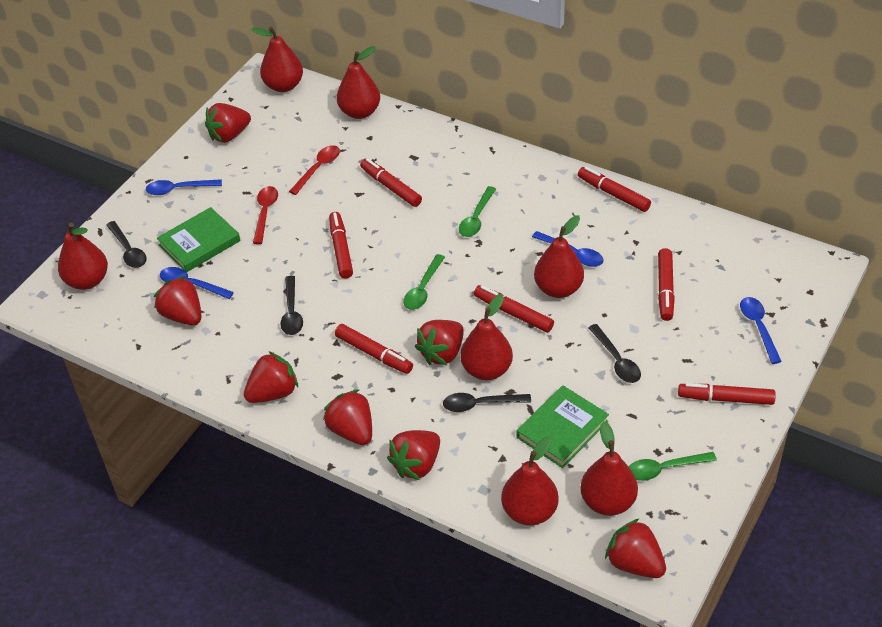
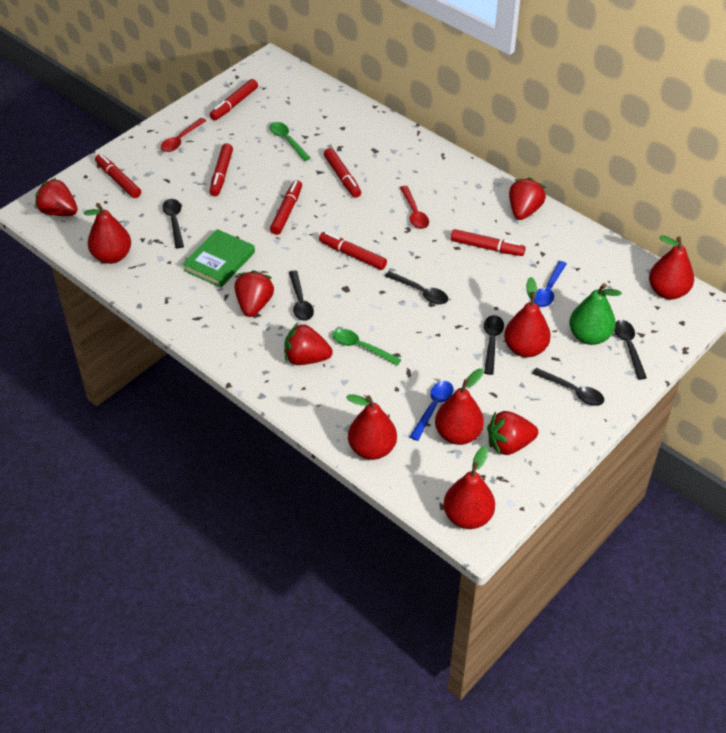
black spoon: [107,221,147,268] [280,276,303,335] [443,393,531,412] [588,324,641,383] = 4 -> [162,199,184,248] [289,270,314,321] [385,271,448,305] [484,315,504,375] [532,368,604,406] [614,320,647,380] = 6
blue spoon: [146,179,222,195] [160,267,234,299] [532,231,603,267] [740,297,782,364] = 4 -> [410,381,453,441] [534,261,567,307] = 2
green book: [157,207,241,272] [517,385,609,468] = 2 -> [183,229,255,288] = 1
green pear: none = 0 -> [569,283,622,345] = 1
green spoon: [403,254,445,310] [459,186,496,237] [629,452,717,481] = 3 -> [269,122,310,161] [332,329,402,365] = 2
red pear: [58,223,108,290] [251,27,303,92] [337,46,380,119] [460,294,513,380] [501,436,559,525] [534,215,584,298] [580,421,638,516] = 7 -> [83,203,131,264] [346,394,397,460] [435,369,484,445] [444,446,495,529] [504,277,551,357] [649,235,694,299] = 6
red strawberry: [154,276,201,325] [205,103,251,143] [244,351,298,403] [323,390,372,445] [387,430,440,480] [415,320,464,365] [605,518,666,578] = 7 -> [35,178,78,216] [235,270,274,317] [284,323,333,365] [487,411,538,455] [509,178,546,220] = 5

